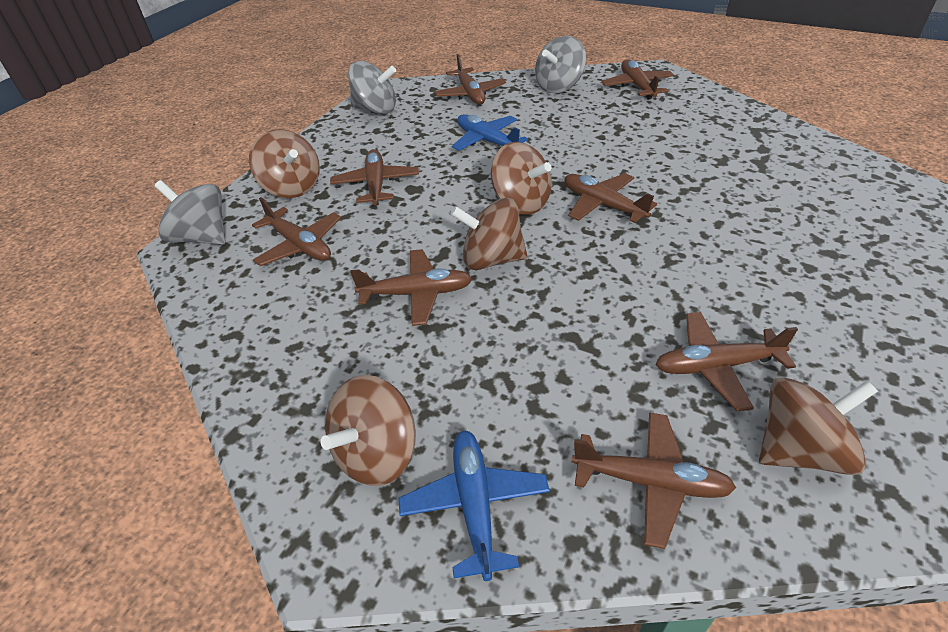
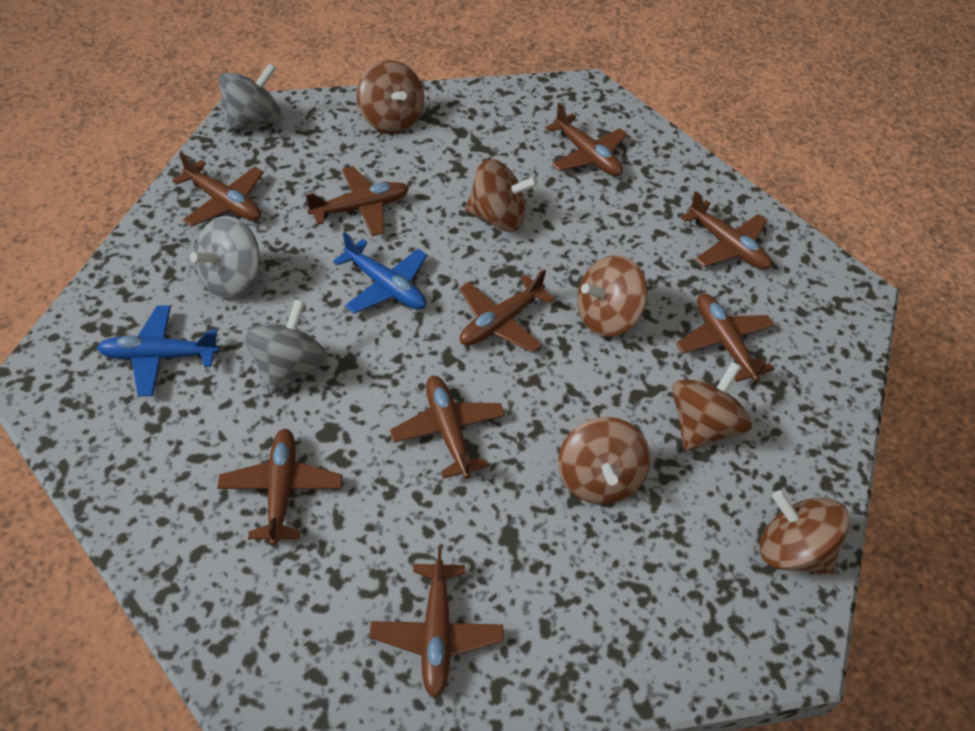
brown plane: [252,197,341,266] [330,149,419,205] [350,249,472,326] [434,54,506,105] [564,173,657,223] [572,413,736,549] [601,60,674,100] [655,312,798,411] = 8 -> [172,152,264,227] [217,429,342,545] [306,166,409,236] [369,548,503,698] [390,376,505,479] [459,269,555,353] [545,103,627,176] [676,294,775,382] [681,191,772,270] = 9
brown spinning top: [249,129,320,198] [321,375,416,486] [451,198,528,270] [491,142,552,215] [759,377,878,475] = 5 -> [357,60,424,134] [465,159,538,232] [558,417,651,504] [577,255,648,337] [672,362,752,451] [760,490,850,575] = 6

